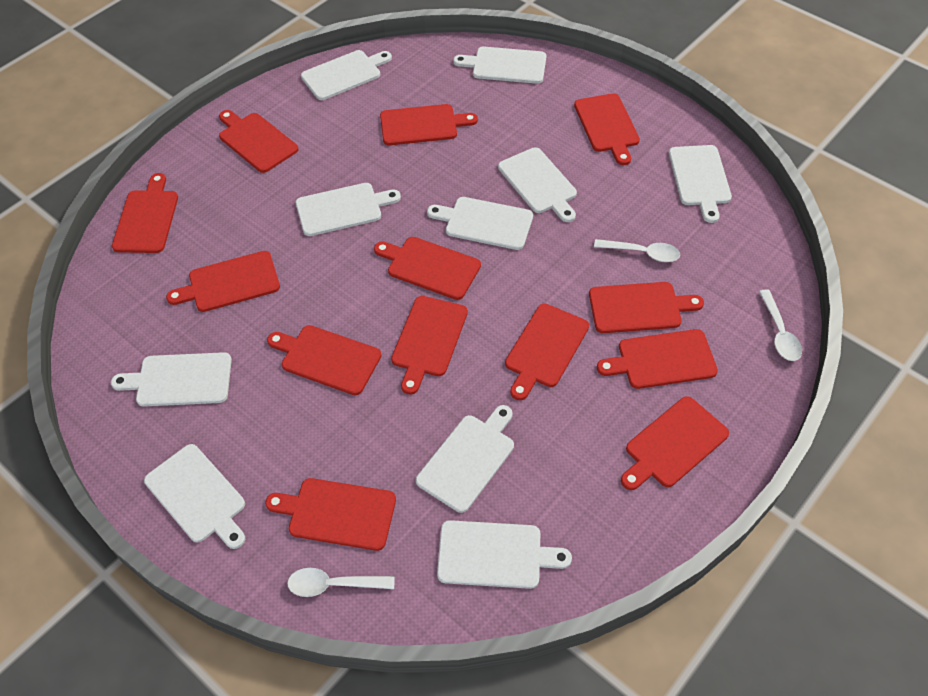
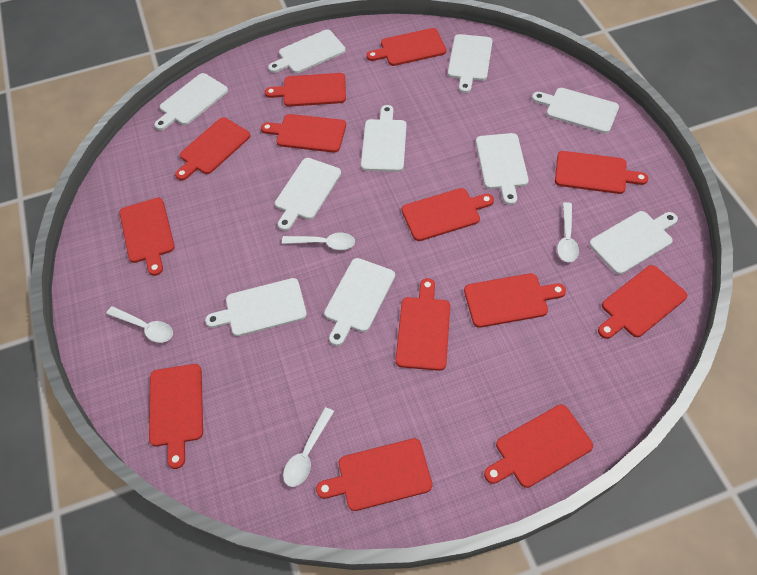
white spoon: [287,568,395,597] [594,239,680,262] [759,289,802,361] = 3 -> [106,306,173,343] [282,232,355,250] [283,407,334,487] [557,202,579,262] = 4

